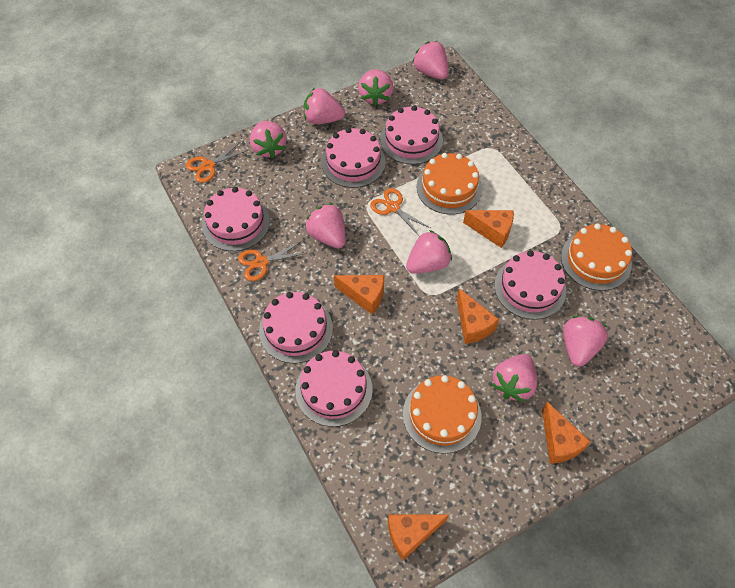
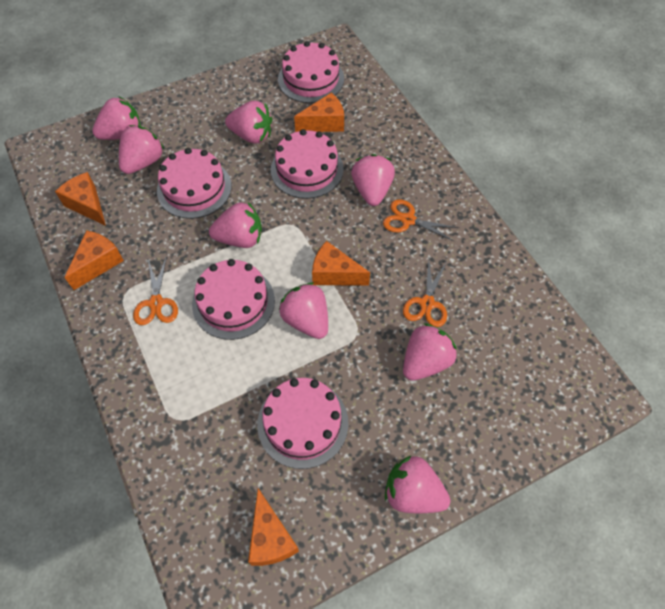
orange cake: [403,375,481,454] [417,153,482,215] [561,223,632,291] = 3 -> none = 0
pink cake: [202,187,270,251] [259,292,333,364] [295,350,373,427] [322,128,386,188] [380,105,443,164] [494,250,566,320] = 6 -> [157,148,232,219] [192,259,275,340] [257,378,348,469] [271,129,344,199] [278,41,344,103] = 5

